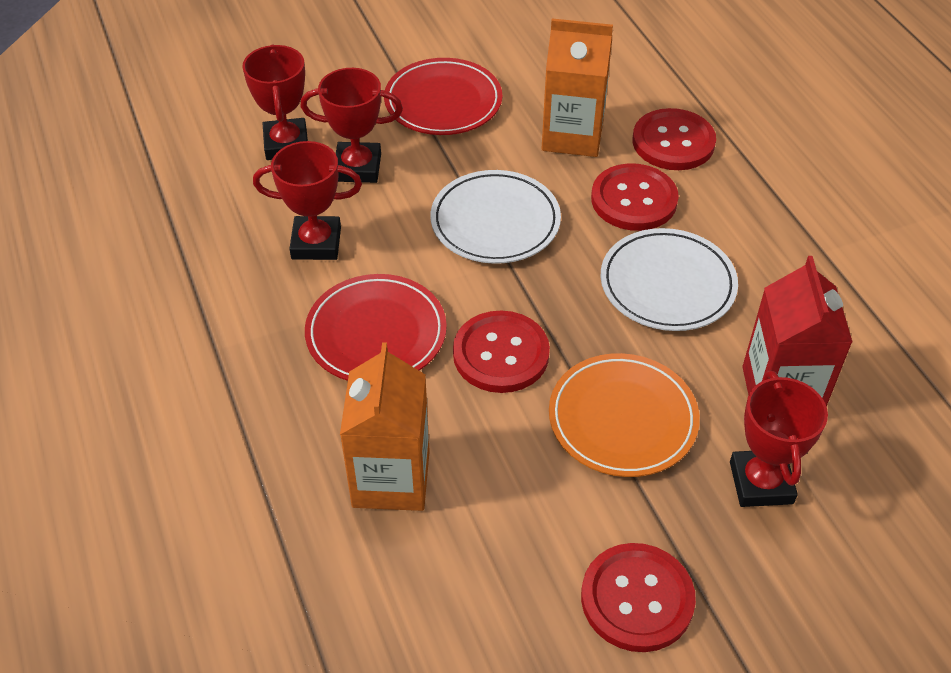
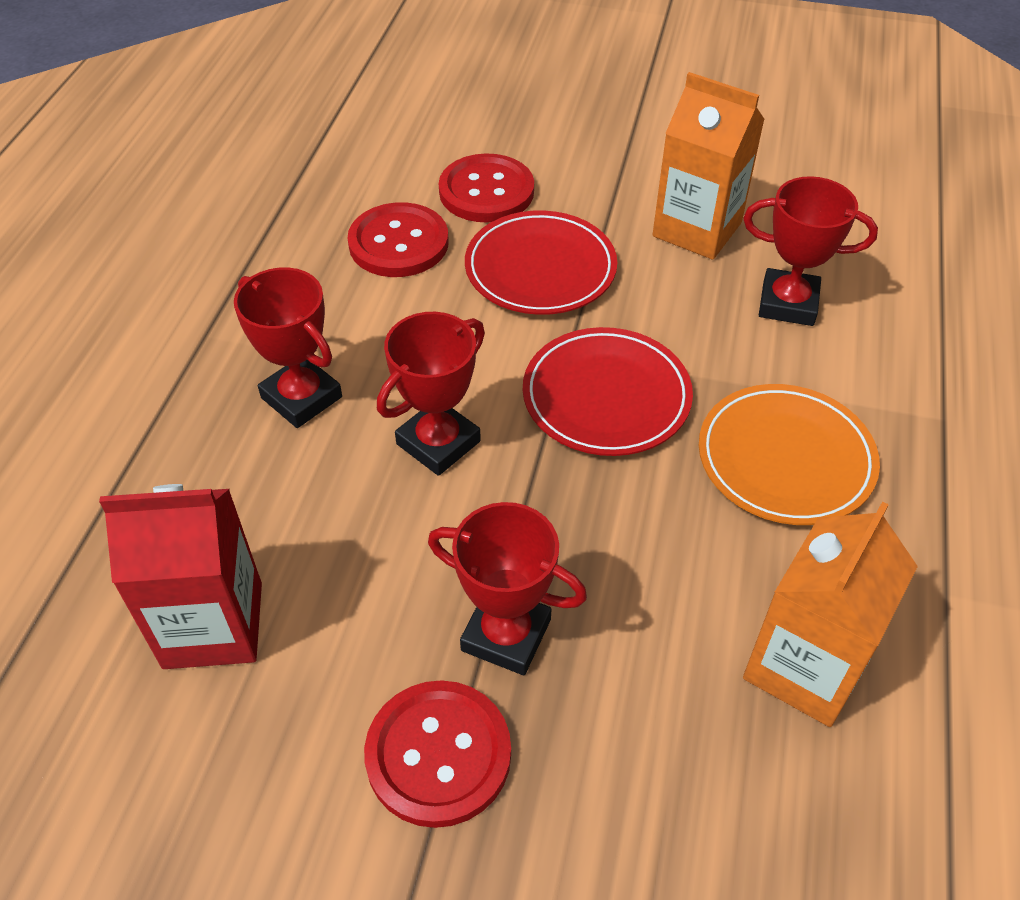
red button: [453,311,550,393] [581,543,696,652] [591,163,679,231] [633,108,716,170] = 4 -> [347,202,449,277] [364,680,511,828] [439,153,534,223] = 3
white plate: [430,170,561,264] [601,228,738,331] = 2 -> none = 0

